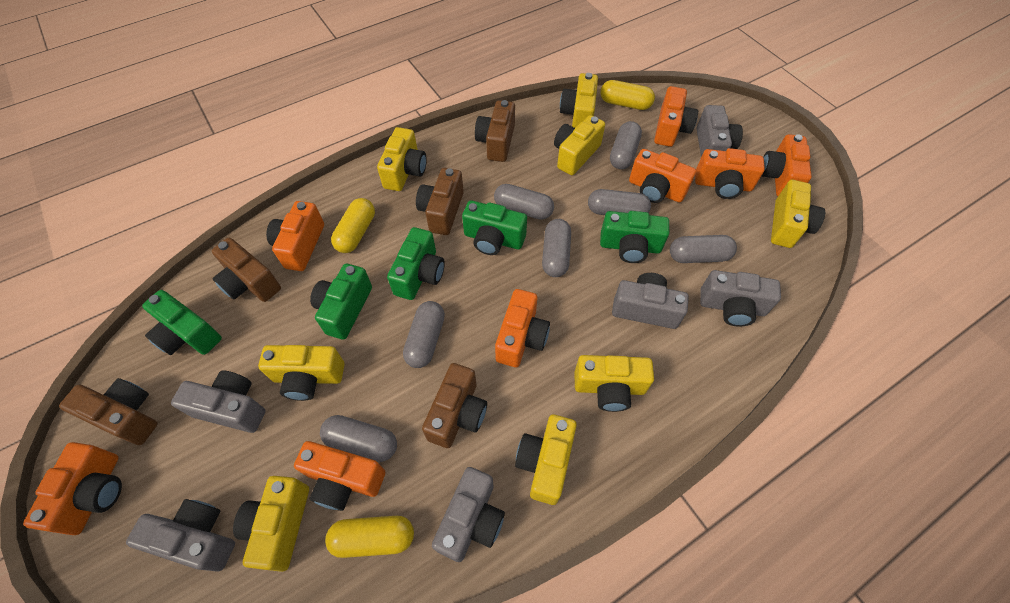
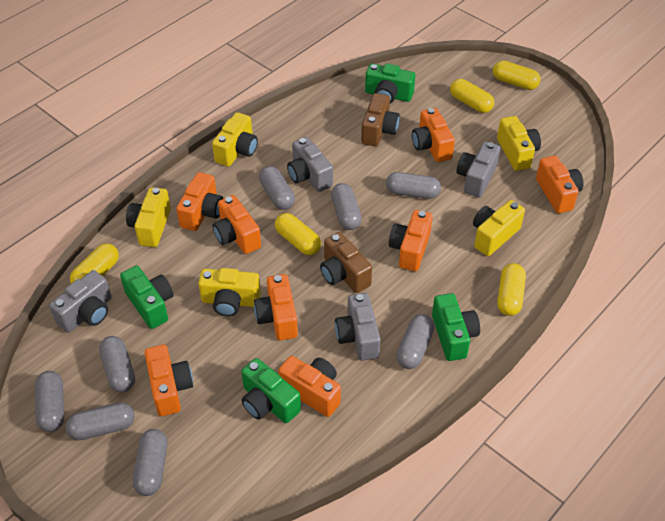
brown camera: [59,378,157,445] [212,238,281,302] [416,168,464,235] [422,363,487,448] [475,100,515,162] = 5 -> [320,232,372,293] [361,93,400,147] = 2
green camera: [142,290,222,355] [310,264,372,340] [387,227,445,300] [462,200,527,255] [600,211,669,263] = 5 -> [120,266,173,329] [241,358,301,423] [365,63,415,103] [432,293,480,361] = 4
grey camera: [126,499,235,571] [171,370,265,433] [432,467,505,562] [612,273,689,329] [697,105,743,157] [700,270,781,327] = 6 -> [49,270,112,332] [287,137,333,192] [335,293,381,361] [456,141,501,198] = 4
grey capsule: [320,415,397,462] [403,301,445,368] [494,184,554,220] [542,219,571,277] [588,189,651,215] [610,121,642,169] [670,235,737,263] = 7 -> [35,371,64,432] [65,402,134,440] [99,336,135,393] [133,429,167,496] [259,166,295,210] [331,183,362,230] [386,172,441,199] [396,314,434,369] = 8
yellow camera: [233,476,309,572] [258,345,345,401] [377,127,427,191] [515,414,577,505] [554,115,605,175] [560,73,598,128] [574,355,654,412] [771,179,825,248] = 8 -> [126,187,171,247] [198,268,261,316] [212,112,258,167] [473,200,525,256] [497,116,541,171] = 5
yellow capsule: [325,516,414,558] [331,198,375,253] [600,80,655,110] = 3 -> [70,243,119,283] [275,213,321,255] [450,79,494,113] [493,60,541,90] [497,263,526,316] = 5

